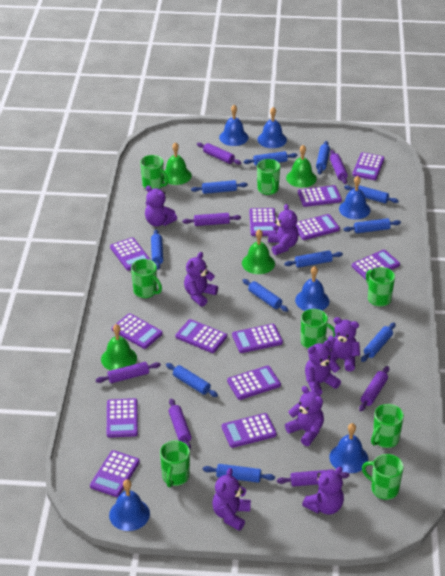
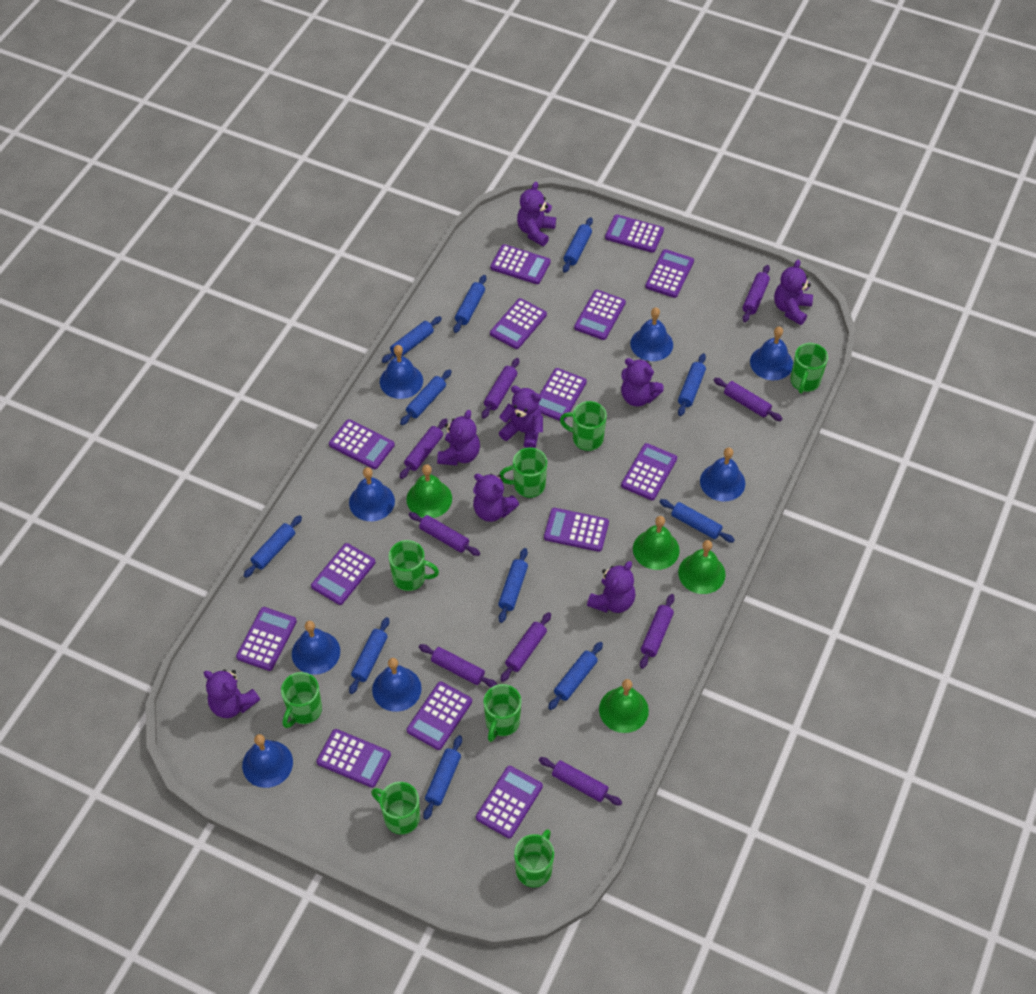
blue bell: [109,479,150,531] [219,105,249,146] [258,107,287,148] [295,266,329,311] [329,423,368,473] [339,176,371,219] = 6 -> [242,734,293,788] [292,621,340,675] [349,467,395,521] [372,658,422,712] [380,345,423,399] [630,307,673,361] [700,447,745,501] [750,327,793,380] = 8
purple calculator: [90,450,140,497] [107,398,138,438] [110,237,151,271] [112,313,163,349] [176,319,227,353] [222,413,277,448] [227,366,281,400] [232,324,283,353] [249,208,277,236] [295,214,340,240] [298,185,342,207] [352,152,385,180] [352,250,400,279] = 13 -> [236,607,297,671] [311,543,375,605] [317,729,391,788] [329,419,395,469] [407,682,472,750] [476,766,543,838] [490,244,551,284] [490,298,547,349] [538,368,587,421] [544,508,609,552] [574,290,626,340] [605,214,664,253] [621,443,677,500] [645,249,694,298] = 14
purple rolling pin: [96,362,161,383] [168,398,191,449] [183,213,241,226] [197,142,241,165] [277,469,349,487] [330,150,348,184] [359,366,389,411] = 7 -> [400,418,448,479] [408,512,480,556] [419,644,497,687] [482,358,519,419] [500,612,551,682] [539,757,622,806] [640,594,674,669] [714,378,783,421] [742,265,770,322] = 9

